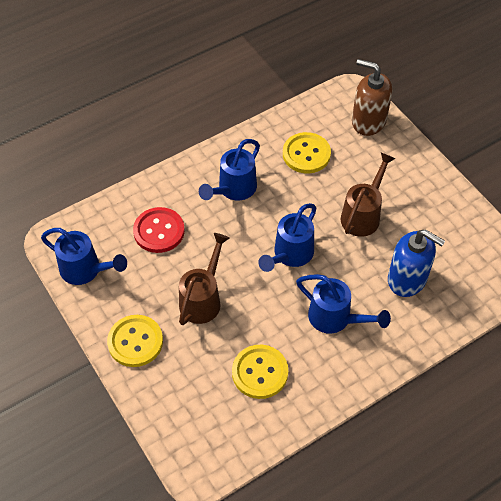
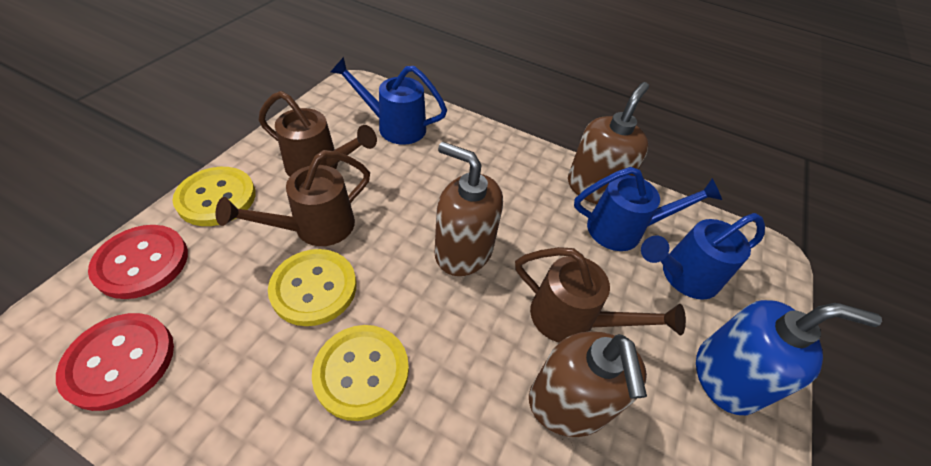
blue watering can: [41,228,127,285] [199,139,260,200] [258,203,317,272] [296,274,391,334] = 4 -> [331,57,447,145] [574,167,722,251] [641,213,765,300] = 3
brown soap dispenser: [352,59,393,136] = 1 -> [435,142,503,276] [529,331,647,437] [568,82,649,204] = 3
brown watering can: [179,233,230,325] [341,153,396,237] = 2 -> [215,150,370,246] [258,91,377,177] [515,247,686,343] = 3
red button: [133,207,185,253] = 1 -> [56,313,174,411] [88,225,188,299] = 2

